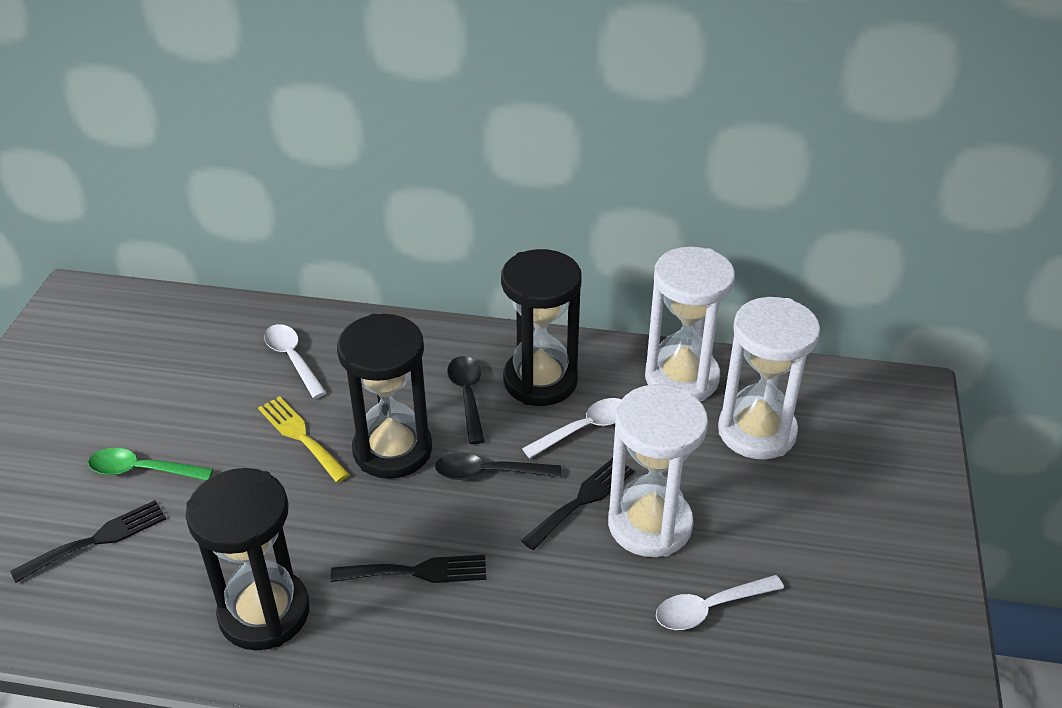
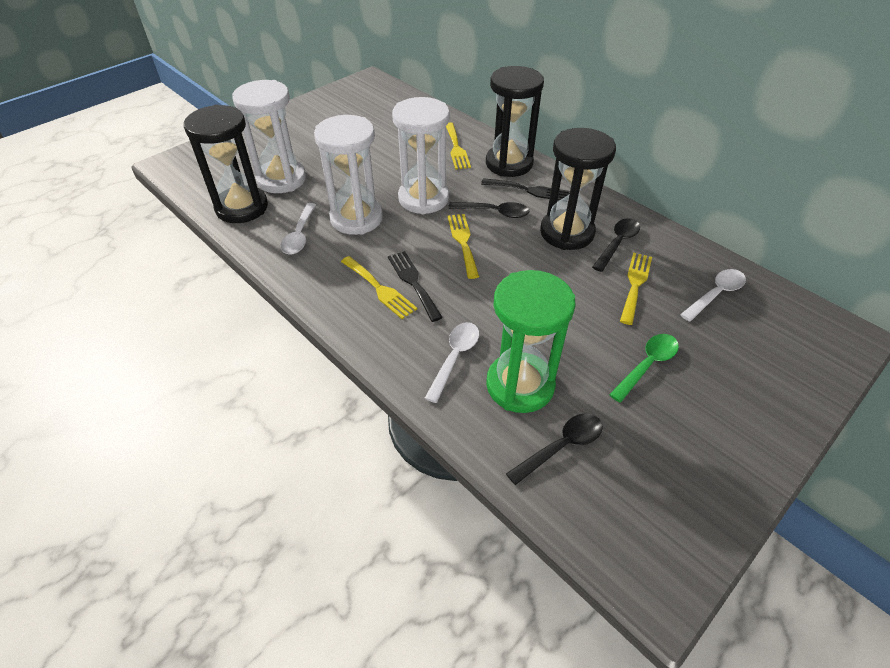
black fork: [10,500,166,583] [331,555,486,583] [521,458,634,550] = 3 -> [388,251,443,322] [481,178,570,201] = 2
black spoon: [435,452,561,480] [447,356,485,444] = 2 -> [448,202,530,218] [506,414,603,485] [592,218,640,272] = 3
green hourglass: none = 0 -> [486,270,576,413] = 1
yellow fork: [258,396,350,483] = 1 -> [341,256,417,319] [446,122,471,170] [447,214,479,279] [620,252,652,325] = 4

